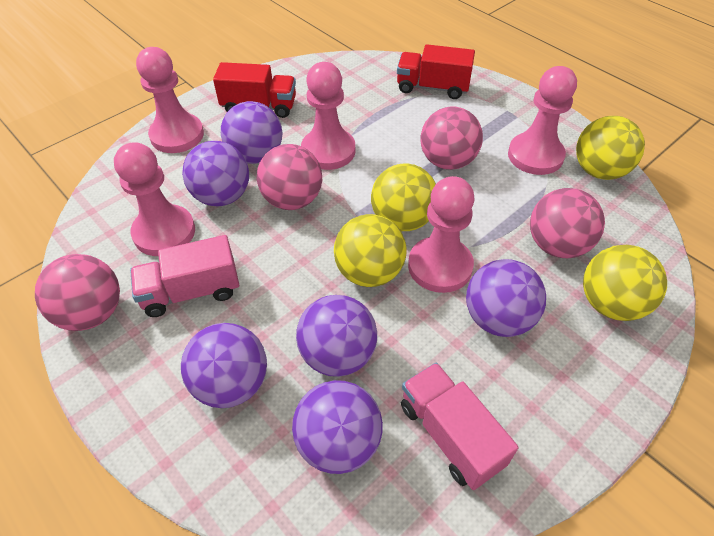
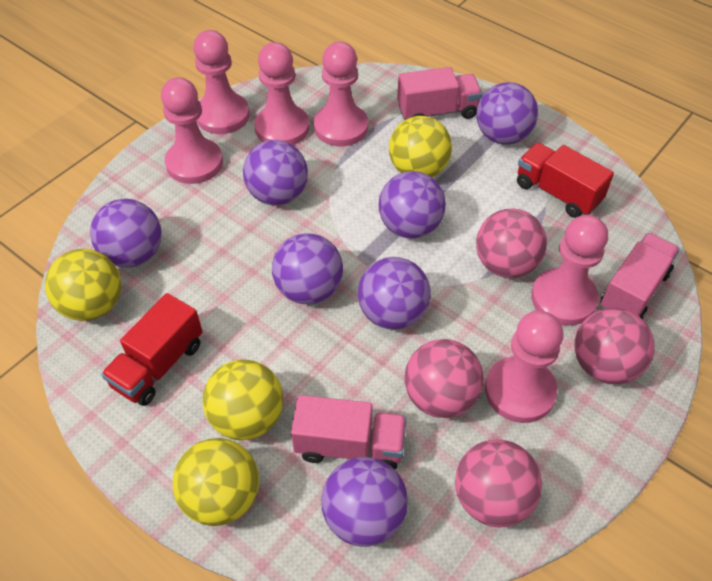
pink pawn: [114,142,195,256] [136,47,204,153] [301,62,355,170] [408,176,474,293] [508,66,577,175] = 5 -> [161,77,223,184] [193,30,250,134] [254,42,309,145] [314,42,368,146] [485,311,563,423] [531,215,608,326] = 6
pink truck: [130,235,239,317] [401,363,518,490] = 2 -> [291,395,407,470] [397,67,482,120] [600,233,680,319] = 3
purple ball: [181,323,267,408] [182,141,249,207] [221,101,283,164] [292,380,383,474] [296,295,377,377] [466,259,546,337] = 6 -> [90,199,162,268] [243,140,308,205] [272,233,343,304] [321,457,408,547] [358,257,431,330] [378,171,446,239] [476,82,538,145] = 7

